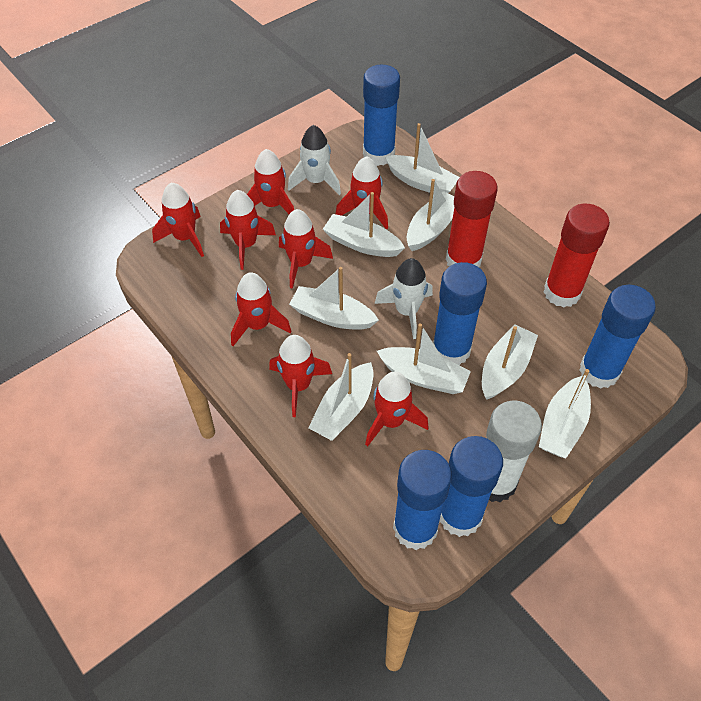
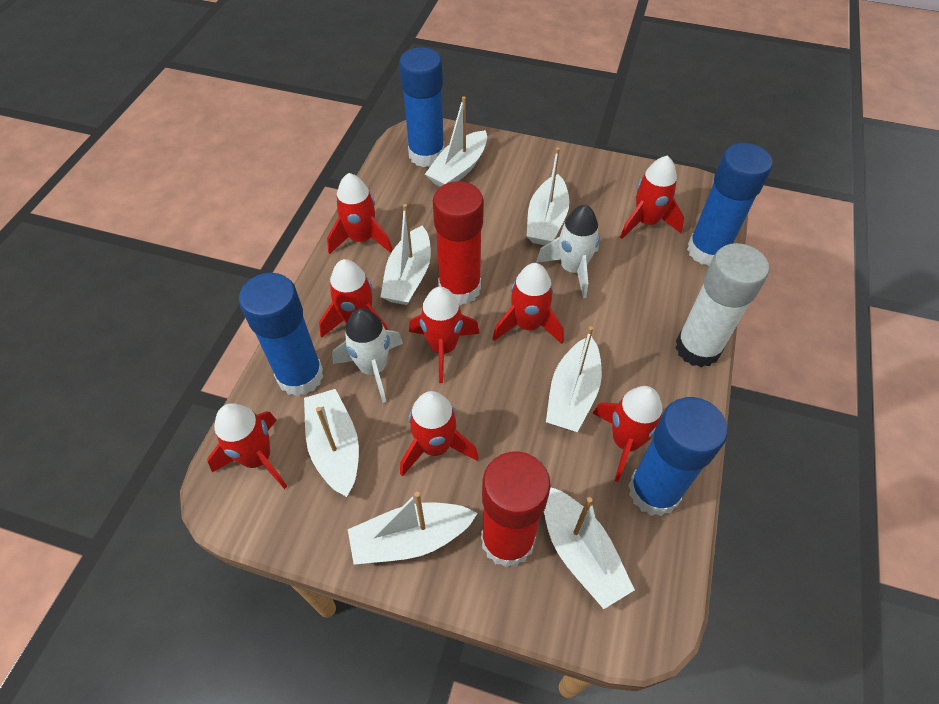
blue glue stick: [363,65,400,166] [393,450,452,550] [433,262,487,365] [439,436,503,537] [579,285,656,389] = 5 -> [239,273,323,396] [399,47,444,167] [628,397,728,516] [687,143,772,266] = 4
white boat: [289,267,379,330] [308,353,374,441] [323,192,405,257] [377,323,471,394] [385,123,460,193] [406,179,454,251] [482,324,538,399] [539,369,591,458] = 8 -> [304,389,359,497] [348,492,478,565] [380,204,431,305] [425,96,487,187] [527,147,569,245] [544,487,635,609] [546,326,602,432] = 7

